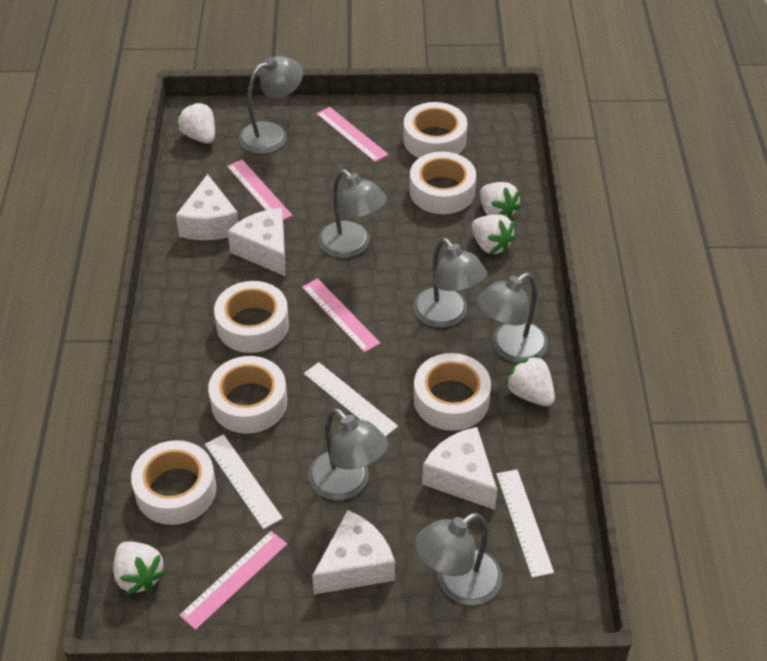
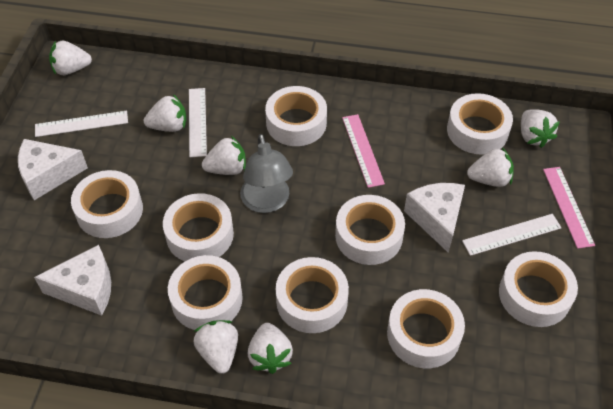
grey lamp: [239,56,303,154] [308,408,388,500] [318,169,387,258] [413,238,487,328] [415,513,502,605] [477,273,548,363] = 6 -> [240,134,293,213] = 1
pink ruler: [179,531,287,630] [227,160,292,220] [302,278,380,353] [316,107,389,162] = 4 -> [342,114,385,188] [543,167,595,249] = 2
white cheese: [176,174,239,240] [228,208,286,276] [312,510,395,594] [422,427,497,510] = 4 -> [18,139,88,200] [34,245,111,316] [404,183,465,253] = 3
white strawberry: [113,541,166,595] [177,102,215,144] [472,214,516,254] [480,182,521,219] [505,355,555,406] = 5 -> [49,41,92,75] [144,94,186,132] [193,320,238,374] [202,136,246,175] [248,323,293,374] [467,148,514,187] [521,109,560,148] = 7
white tape: [131,440,216,525] [208,356,287,434] [214,281,289,353] [403,102,467,158] [409,152,476,214] [413,353,491,431] = 6 -> [71,170,143,238] [163,193,234,261] [168,255,243,330] [265,86,327,146] [276,257,349,333] [335,195,405,265] [387,289,465,368] [447,93,513,155] [499,251,578,327] = 9

